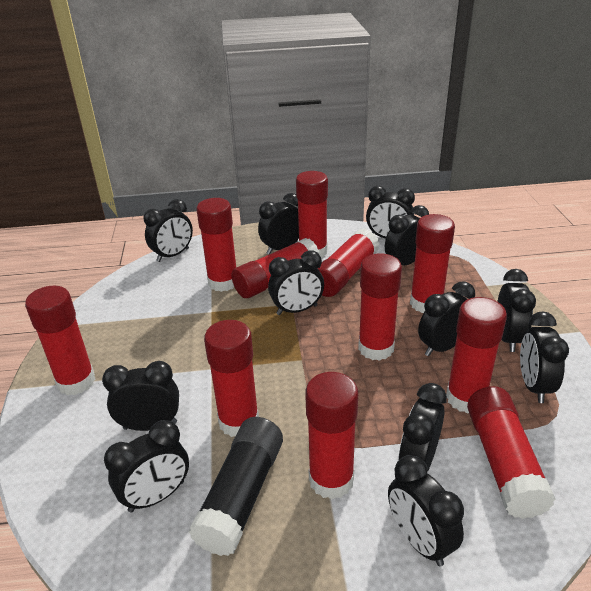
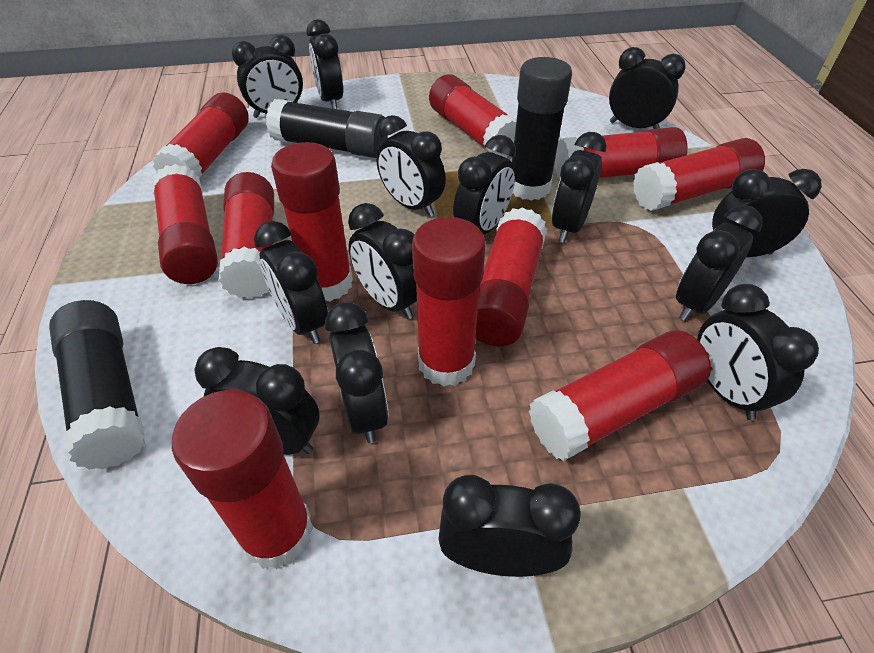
black clock: [102,361,179,431] [104,420,189,513] [143,199,193,262] [258,193,299,254] [268,250,324,315] [366,186,415,238] [385,205,429,265] [388,455,464,566] [398,383,447,470] [418,281,475,356] [498,269,536,352] [520,311,569,403] = 12 -> [194,347,320,455] [232,35,303,118] [254,221,328,344] [306,19,343,109] [325,302,389,443] [348,203,417,319] [376,115,446,217] [438,475,581,577] [453,135,516,235] [552,132,607,243] [609,47,686,129] [676,205,763,321] [697,284,819,420] [712,169,822,257] = 14
black glue stick: [189,417,283,556] = 1 -> [49,300,145,470] [266,99,388,158] [512,57,572,200] = 3

